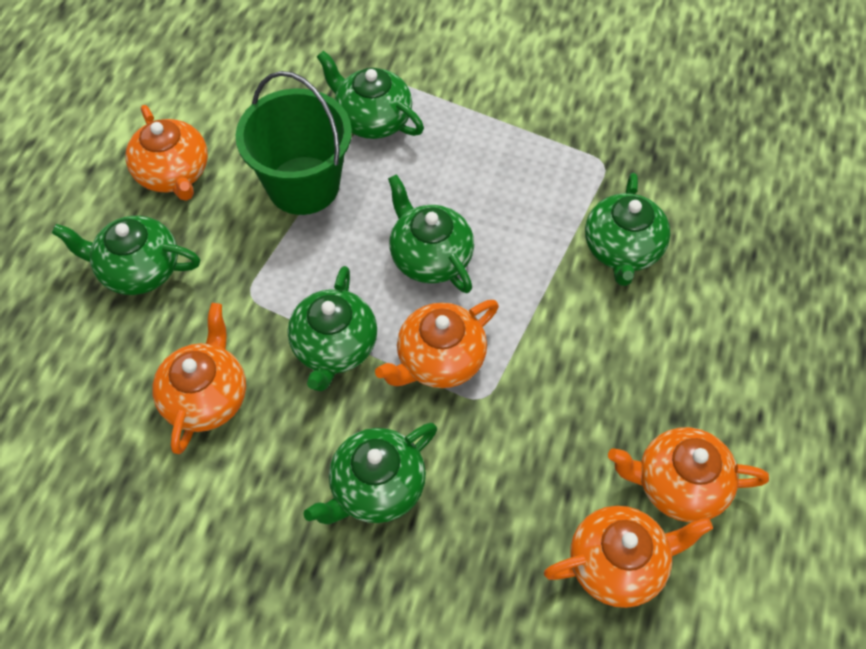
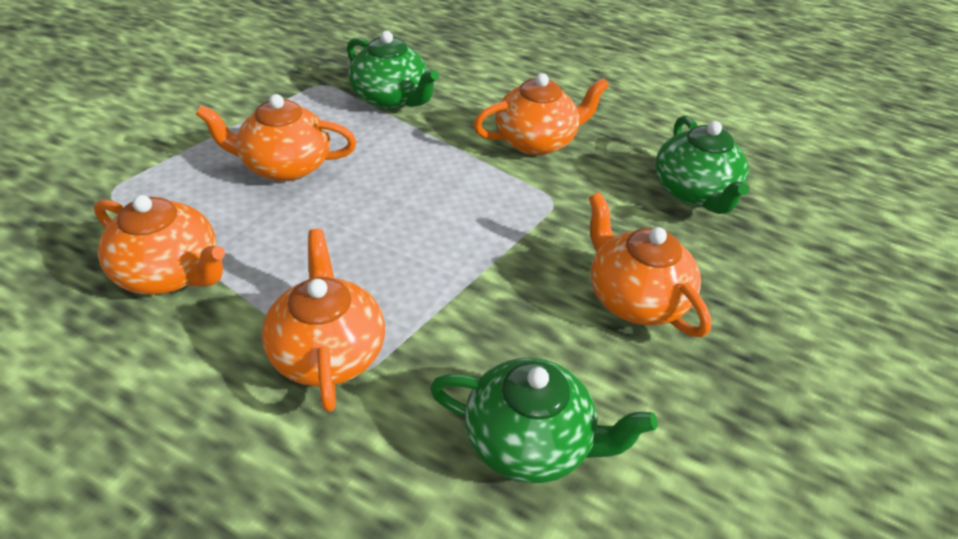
green bucket: [236,71,352,215] = 1 -> none = 0
green teapot: [52,216,200,295] [288,266,377,391] [304,423,437,524] [317,51,424,139] [388,174,474,293] [585,173,671,286] = 6 -> [347,31,439,110] [430,358,657,484] [655,115,749,214] = 3

